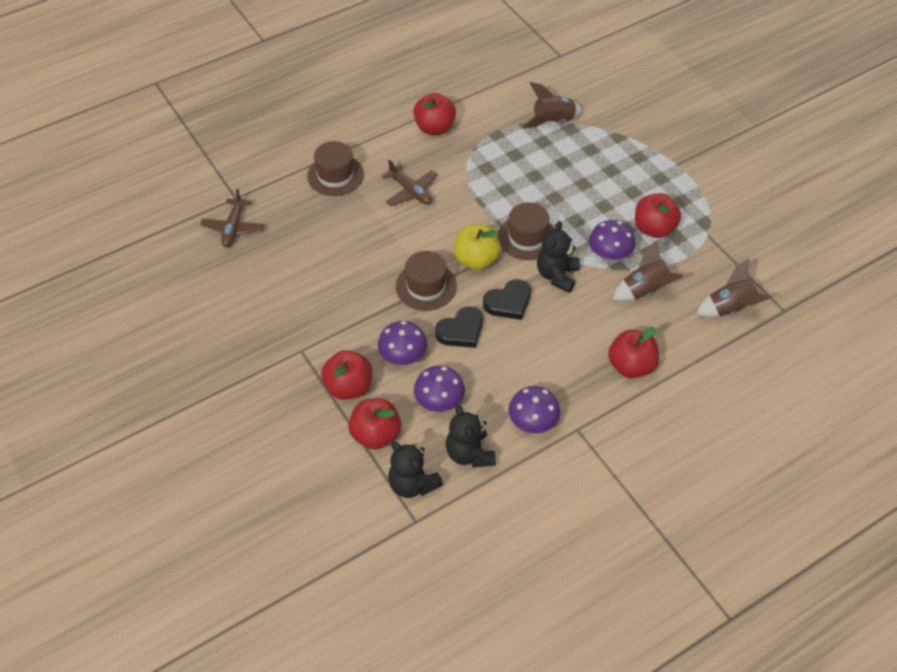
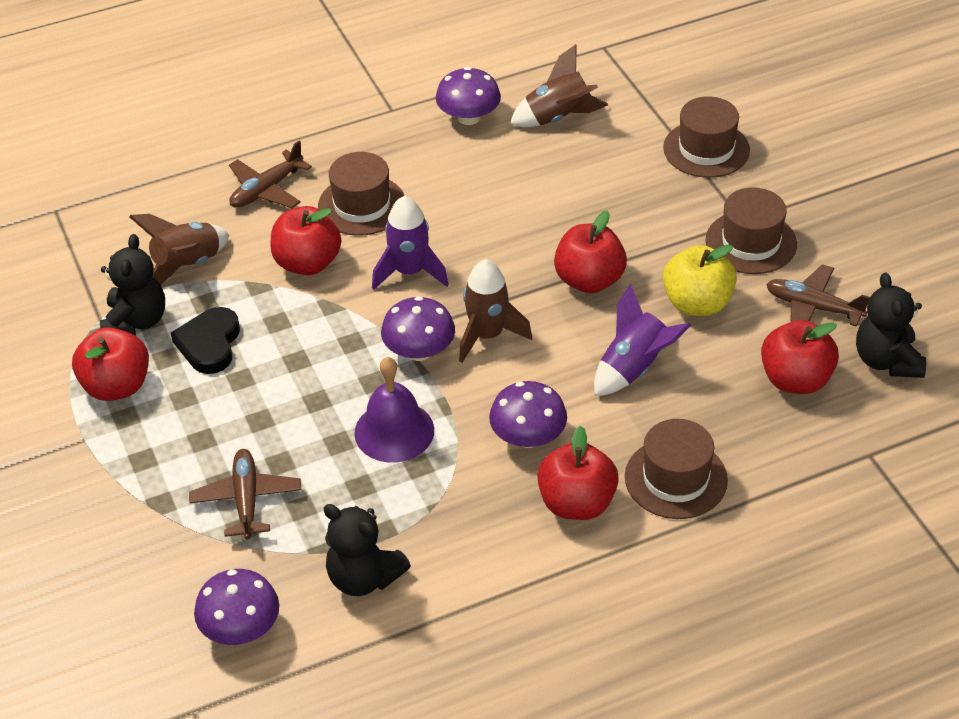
black heart: [435,306,483,348] [483,279,531,320] = 2 -> [171,307,240,374] = 1
brown hat: [307,141,364,196] [396,251,457,311] [498,202,554,260] = 3 -> [318,152,405,236] [625,419,728,519] [663,96,750,178] [705,187,797,274] = 4
brown plane: [200,189,265,247] [382,159,437,206] = 2 -> [189,449,301,539] [229,141,312,208] [766,264,870,327] = 3
purple bell: none = 0 -> [354,357,434,462] = 1
purple rocket: none = 0 -> [372,196,449,290] [594,284,691,396] = 2

